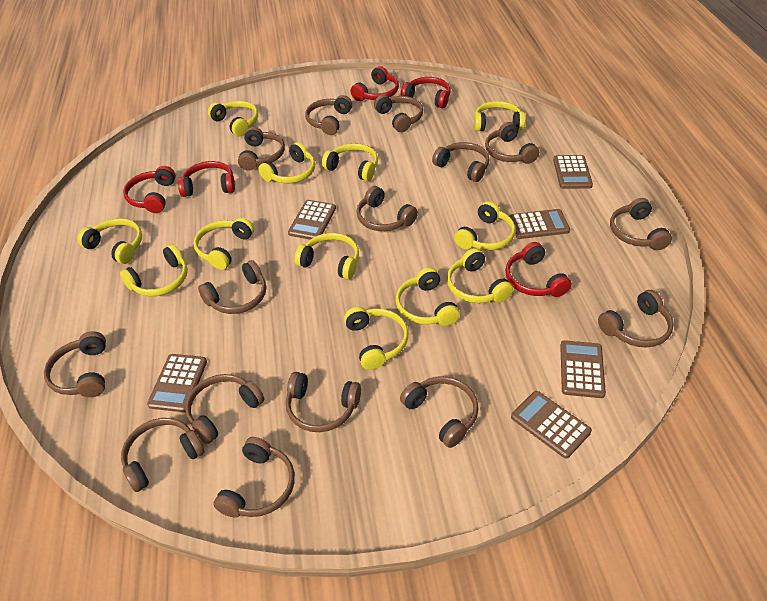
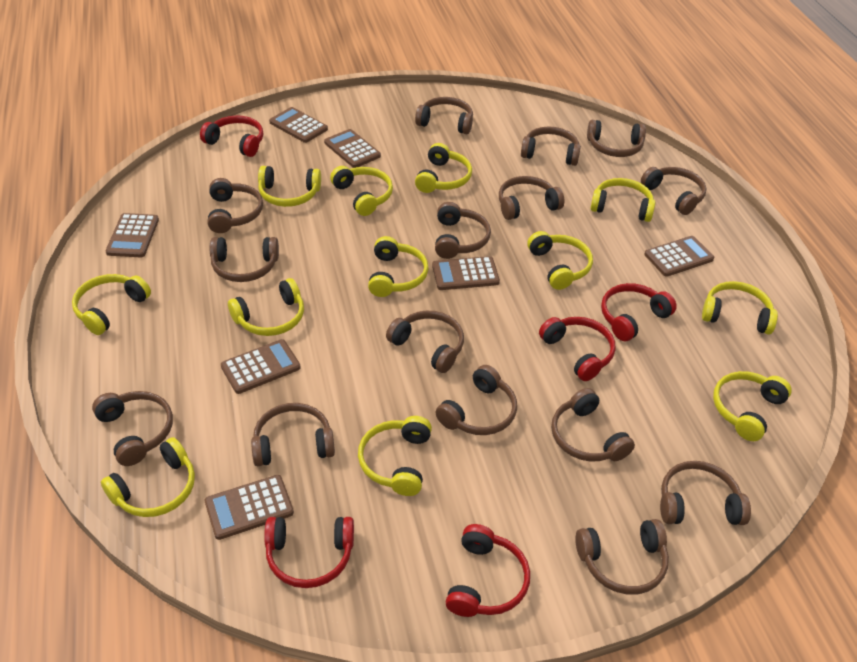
brown calculator: [147,354,207,412] [288,200,336,240] [509,209,570,239] [511,391,592,459] [553,155,593,189] [560,340,606,398] = 6 -> [106,213,159,258] [205,475,294,540] [221,339,301,394] [269,107,328,143] [324,129,381,168] [432,256,500,290] [644,236,714,276] = 7

